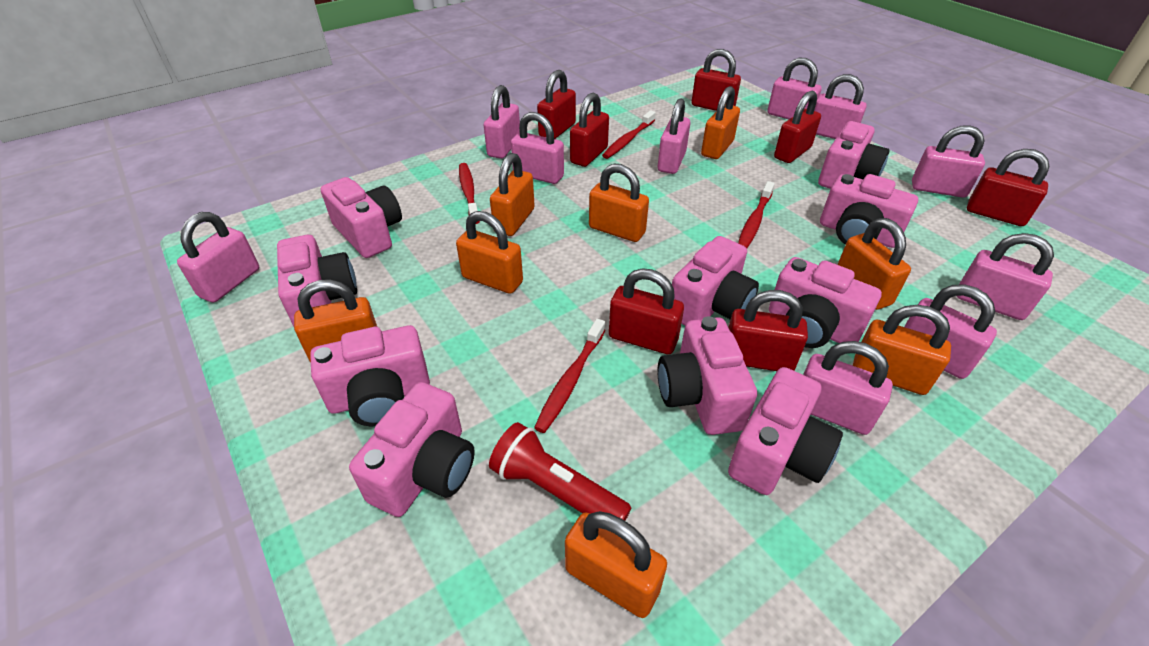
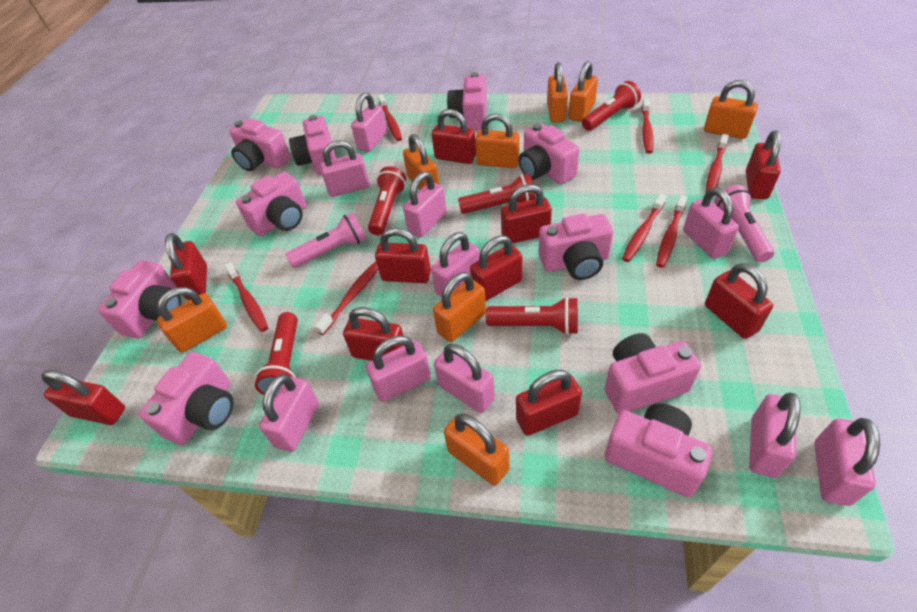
pink flashlight: none = 0 -> [285,213,366,268] [715,185,774,262] = 2
red flashlight: [489,422,631,521] = 1 -> [255,312,298,398] [368,166,406,235] [458,174,536,214] [486,297,578,335] [582,81,641,131] = 5
red padlock: [537,70,576,139] [570,93,609,167] [609,269,684,355] [691,49,741,111] [728,290,808,371] [774,91,821,163] [967,149,1049,226] = 7 -> [41,370,125,425] [165,233,207,300] [343,307,404,361] [375,228,431,283] [432,109,476,164] [470,235,522,301] [501,184,552,244] [516,370,582,436] [705,263,773,339] [746,130,781,199] = 10
red toothbrush: [459,163,480,224] [534,319,605,433] [602,110,656,159] [738,181,775,248] = 4 -> [224,262,268,332] [315,261,378,335] [378,94,402,141] [622,194,666,262] [641,98,654,154] [656,195,687,268] [706,134,729,192] = 7

